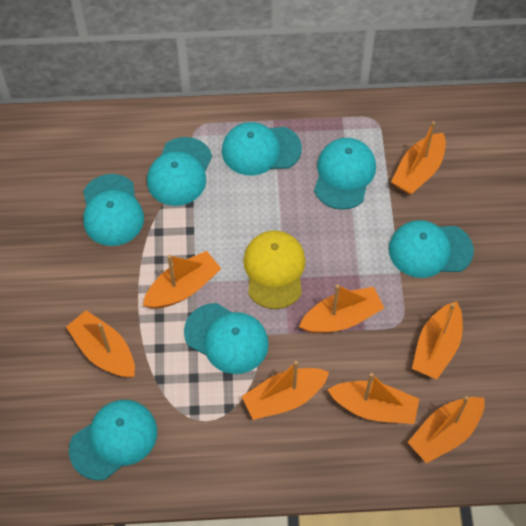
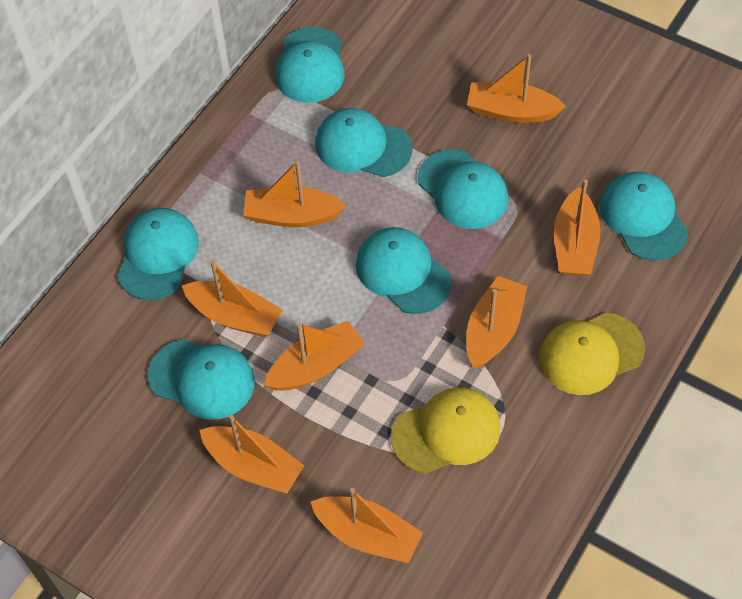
yellow cap: [243,230,305,309] = 1 -> [391,387,501,474] [539,313,645,395] = 2

